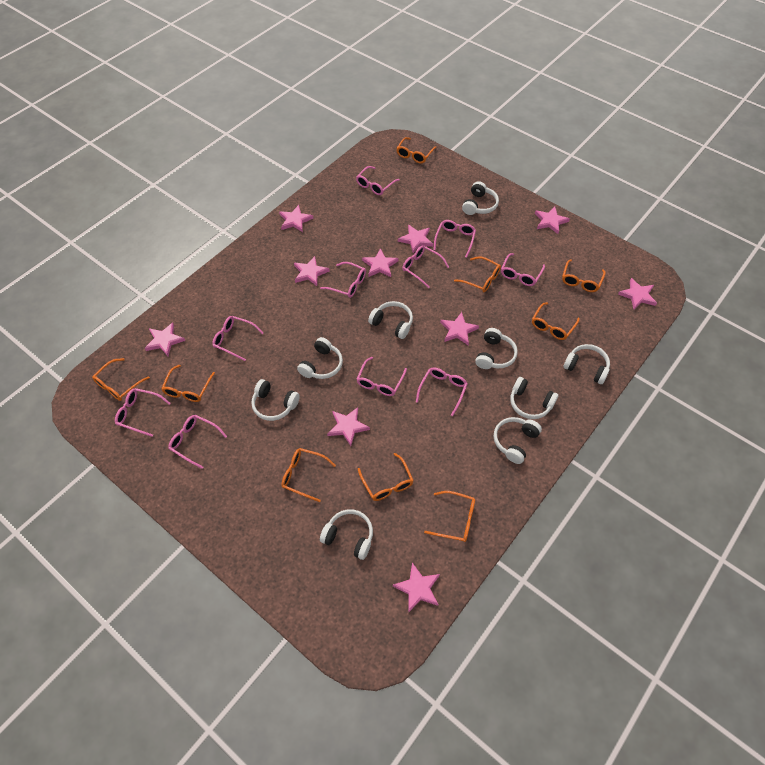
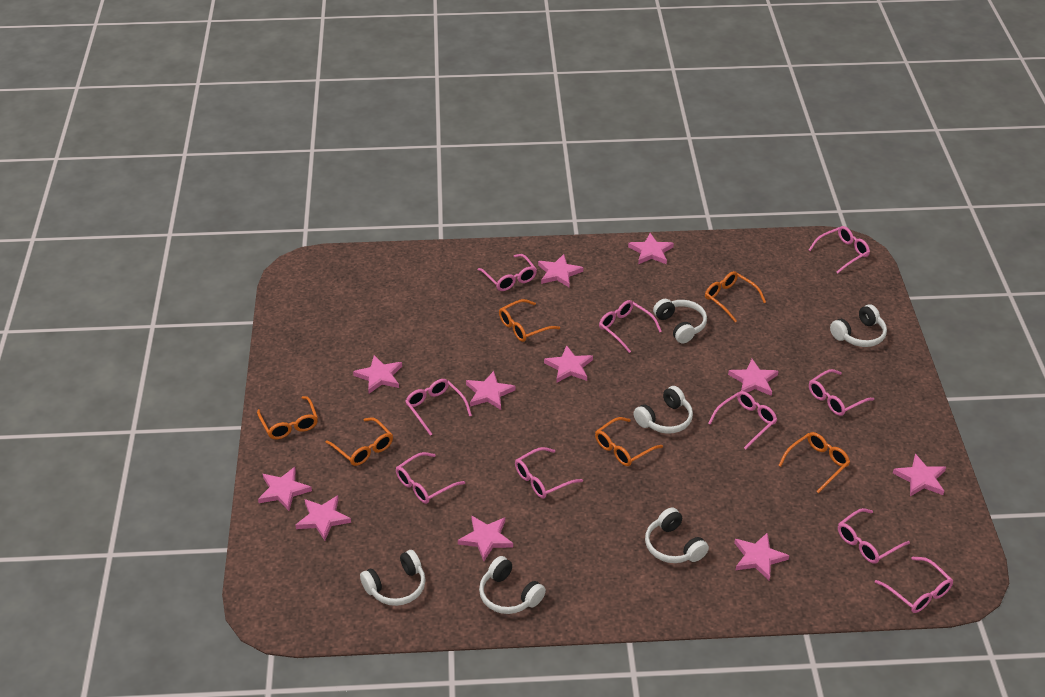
orange glasses: [92,358,150,401] [161,364,215,402] [281,448,336,502] [358,453,414,501] [396,137,437,163] [424,491,475,542] [454,256,501,293] [532,302,580,340] [562,259,606,292] = 9 -> [257,396,318,439] [325,417,393,466] [499,299,560,342] [595,417,663,466] [705,271,766,322] [778,432,850,493] = 6
pink star: [145,323,185,356] [279,205,313,232] [294,256,330,286] [327,407,370,446] [362,248,399,277] [393,563,440,612] [398,225,433,253] [440,312,479,345] [535,207,570,234] [618,278,657,309] = 10 -> [258,467,312,511] [295,495,351,541] [353,355,402,394] [458,516,513,561] [466,371,516,410] [538,254,583,288] [544,345,593,383] [628,233,674,264] [728,359,779,396] [734,532,789,580] [893,454,946,496] = 11
white headphones: [251,379,300,421] [297,337,343,379] [320,509,373,560] [368,301,413,339] [462,181,499,215] [475,328,518,369] [494,417,542,464] [510,377,558,419] [563,344,610,384] = 9 -> [360,550,426,606] [479,556,546,614] [633,386,693,433] [645,508,709,563] [653,299,707,343] [830,304,887,347] = 6

